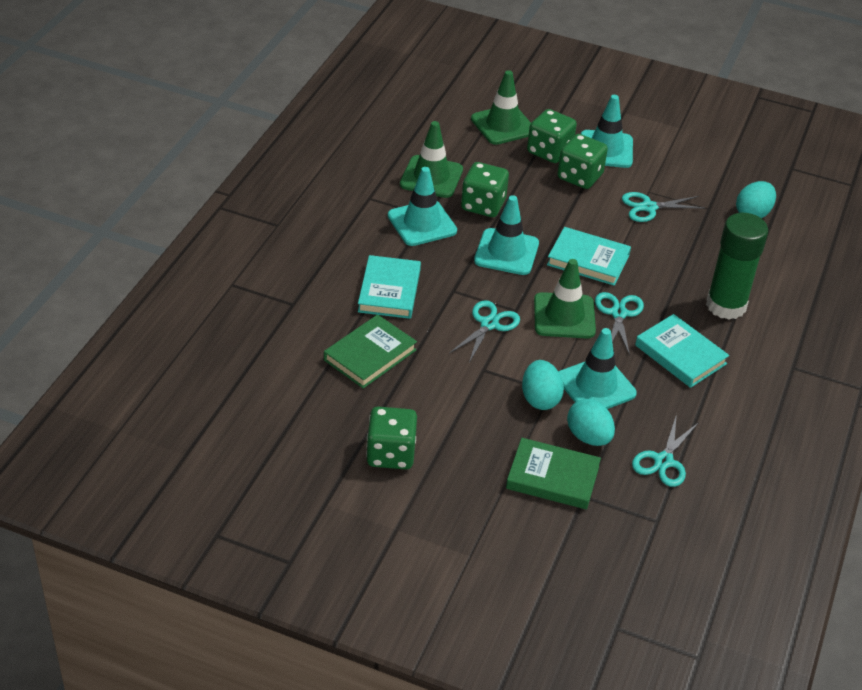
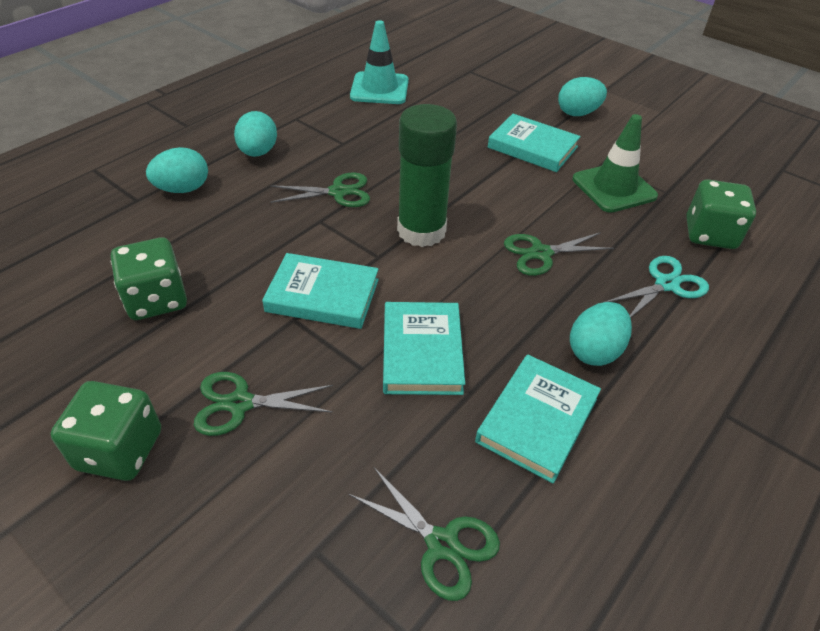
green book: [324,314,417,389] [506,438,601,509] = 2 -> none = 0
green dice: [366,407,417,469] [461,162,509,217] [527,109,577,163] [557,134,608,189] = 4 -> [51,381,161,481] [111,237,187,320] [686,179,756,249] = 3
green scissors: none = 0 -> [194,372,333,436] [270,172,370,207] [349,467,500,601] [504,232,614,276] = 4
green traffic cone: [400,121,463,198] [471,70,531,145] [534,259,596,339] = 3 -> [572,114,658,213] = 1
turquoise book: [358,255,421,319] [547,227,631,286] [635,314,729,388] = 3 -> [262,253,379,329] [383,302,465,395] [475,354,601,483] [488,114,581,172] = 4
turquoise egg: [522,360,564,410] [567,399,615,446] [736,181,776,218] = 3 -> [146,147,208,193] [234,111,277,157] [558,77,607,116] [570,302,632,366] = 4
turquoise scissors: [450,300,520,363] [595,292,644,356] [622,192,705,222] [632,414,699,487] = 4 -> [605,256,709,318] = 1
turquoise traffic cone: [388,167,457,246] [474,195,539,275] [559,328,637,409] [581,95,633,168] = 4 -> [350,20,409,104] = 1

